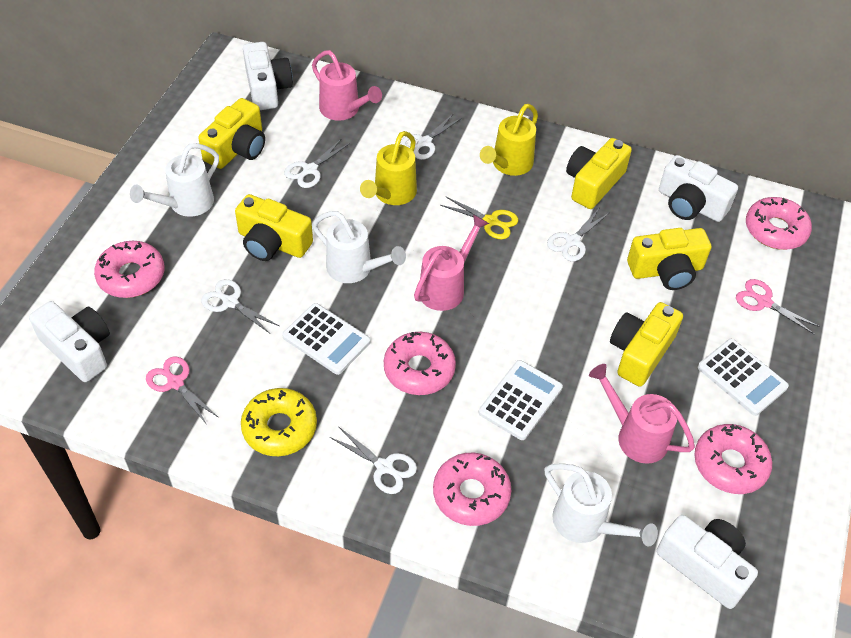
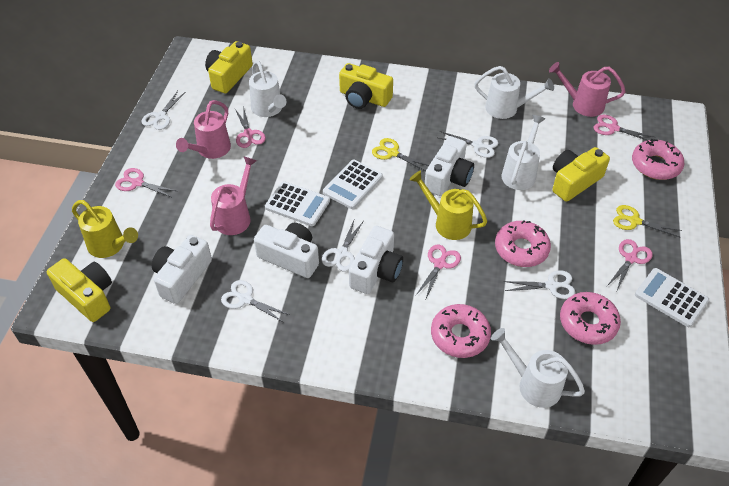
pink donut: [94,241,165,298] [384,332,456,395] [433,453,511,526] [694,424,772,494] [746,197,812,250] = 5 -> [431,304,491,358] [495,220,551,267] [560,292,621,345] [632,139,684,180] = 4
pink scissors: [146,356,219,425] [736,279,820,334] = 2 -> [115,168,176,197] [235,106,266,148] [416,245,461,298] [594,115,654,140] [607,239,652,290] = 5
white watering can: [130,143,219,217] [312,211,406,283] [545,463,658,546] = 3 -> [249,61,286,117] [474,66,554,119] [491,328,585,408] [502,115,545,190] = 4
yellow camera: [198,98,265,169] [235,194,313,261] [566,138,632,209] [610,302,683,387] [627,228,711,290] = 5 -> [47,258,112,322] [205,41,253,94] [339,63,393,109] [552,147,610,202] = 4
yellow donut: [241,388,317,456] = 1 -> none = 0
yellow scissors: [440,196,518,239] = 1 -> [372,138,429,171] [613,205,682,237] = 2

